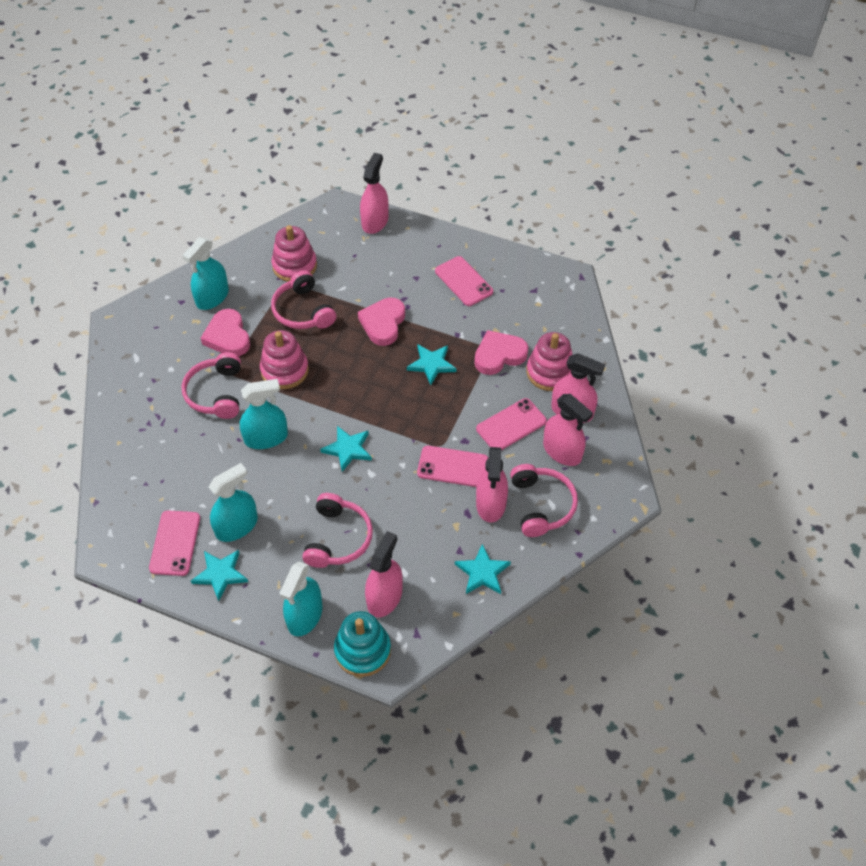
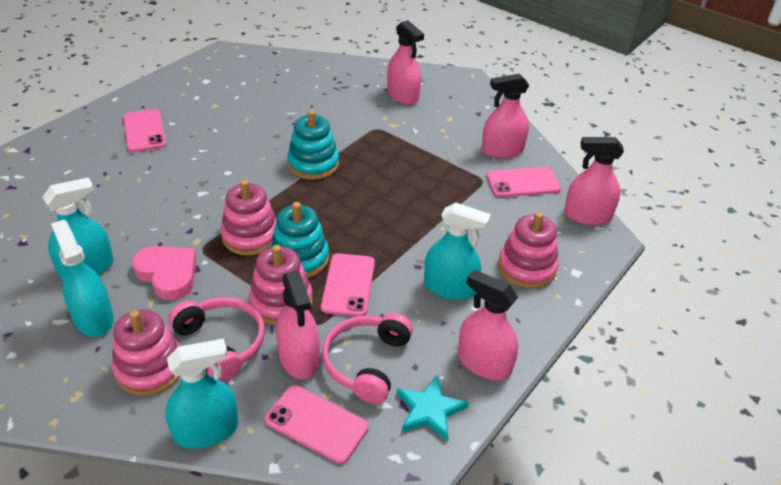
pink headphones: [182,352,241,419] [271,270,336,329] [302,493,373,568] [510,464,578,537] = 4 -> [168,297,265,383] [322,313,413,404] = 2
pink heart: [201,309,250,356] [358,298,405,346] [474,330,528,375] = 3 -> [132,246,197,300] = 1
pink stacking toy: [260,330,309,389] [271,225,317,282] [526,332,572,391] = 3 -> [112,309,181,396] [220,180,276,255] [249,245,313,325] [498,212,559,288] = 4
turquoise stacking toy: [334,611,391,677] = 1 -> [270,202,329,278] [287,110,339,180] = 2
turquoise star: [191,550,248,601] [320,426,372,472] [407,345,457,385] [455,544,511,594] = 4 -> [397,375,469,441] = 1

